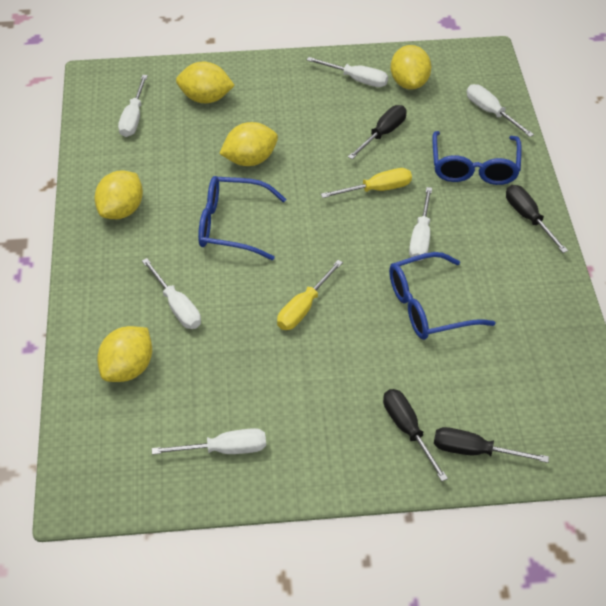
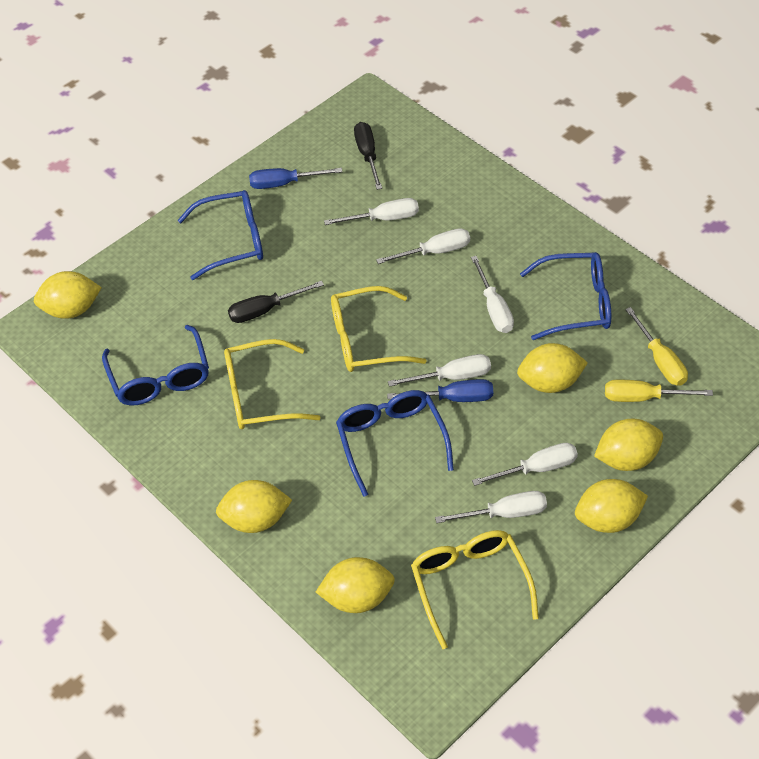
black screwdriver: [348,105,407,159] [383,389,448,481] [434,427,549,463] [506,185,568,253] = 4 -> [228,281,324,323] [354,122,382,190] = 2
blue glasses: [198,176,286,260] [389,252,495,340] [432,131,522,185] = 3 -> [102,325,209,405] [178,190,263,280] [336,390,454,497] [520,252,611,340] = 4
blue screwdriver: none = 0 -> [249,168,342,189] [387,379,493,402] = 2
yellow glasses: none = 0 -> [224,339,321,429] [331,286,426,372] [411,530,539,649] = 3
yellow lemon: [94,171,143,219] [97,326,152,382] [176,62,235,103] [219,122,278,166] [391,45,431,90] = 5 -> [34,271,102,319] [216,480,292,533] [316,557,395,613] [517,343,588,393] [575,479,648,533] [594,419,663,471] = 6

